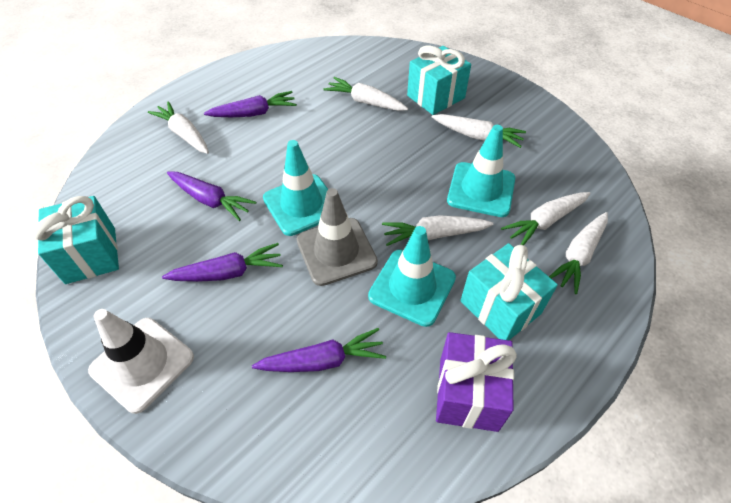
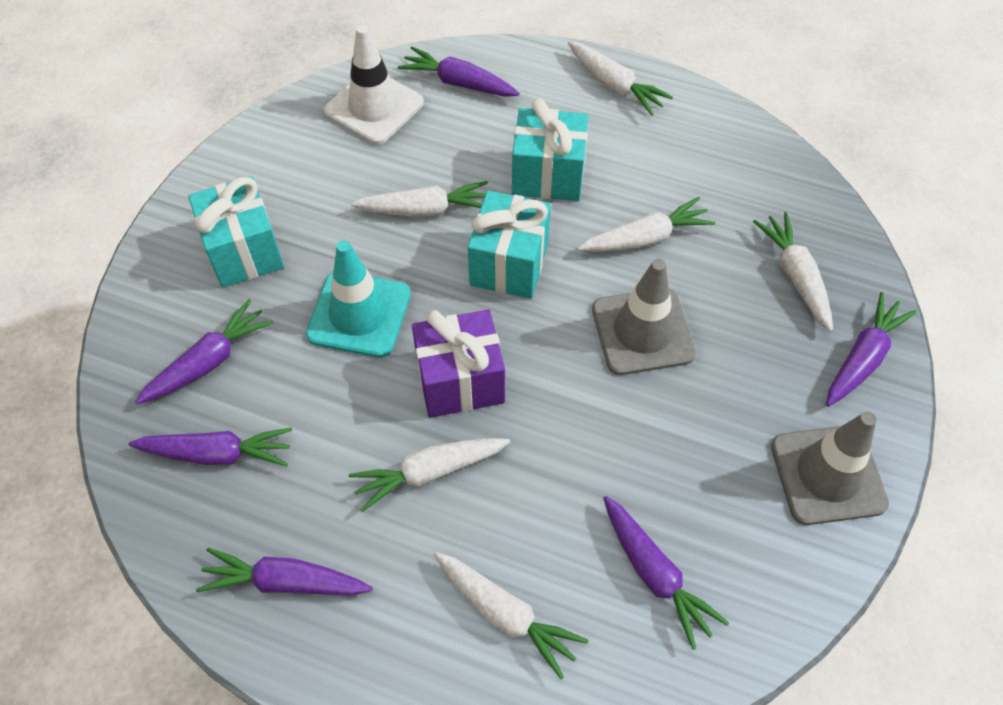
grey traffic cone: [297,188,378,286] = 1 -> [592,259,696,375] [771,412,889,525] = 2
purple carrot: [162,243,283,282] [167,171,256,221] [204,91,297,117] [252,328,386,372] = 4 -> [129,428,292,467] [135,299,274,404] [196,548,373,596] [398,47,520,97] [603,496,729,650] [826,292,917,407] = 6
turquoise traffic cone: [263,140,328,236] [368,226,456,327] [447,125,515,217] = 3 -> [306,240,411,358] = 1

